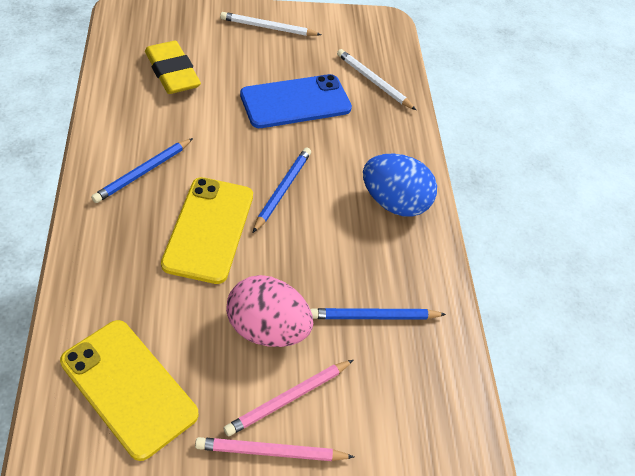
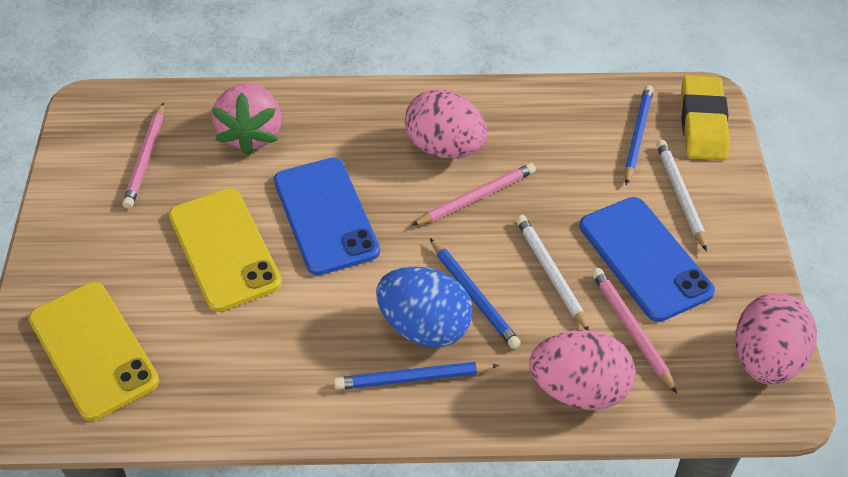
blue phone: [240,74,352,128] = 1 -> [274,158,380,275] [580,197,715,322] = 2
pink egg: [226,275,313,347] = 1 -> [405,89,487,158] [529,330,635,410] [736,293,817,385] = 3
pink pencil: [195,437,354,461] [224,360,353,436] = 2 -> [122,102,164,209] [411,163,536,226] [592,268,677,394] = 3
pink strawberry: none = 0 -> [211,83,282,156] = 1

